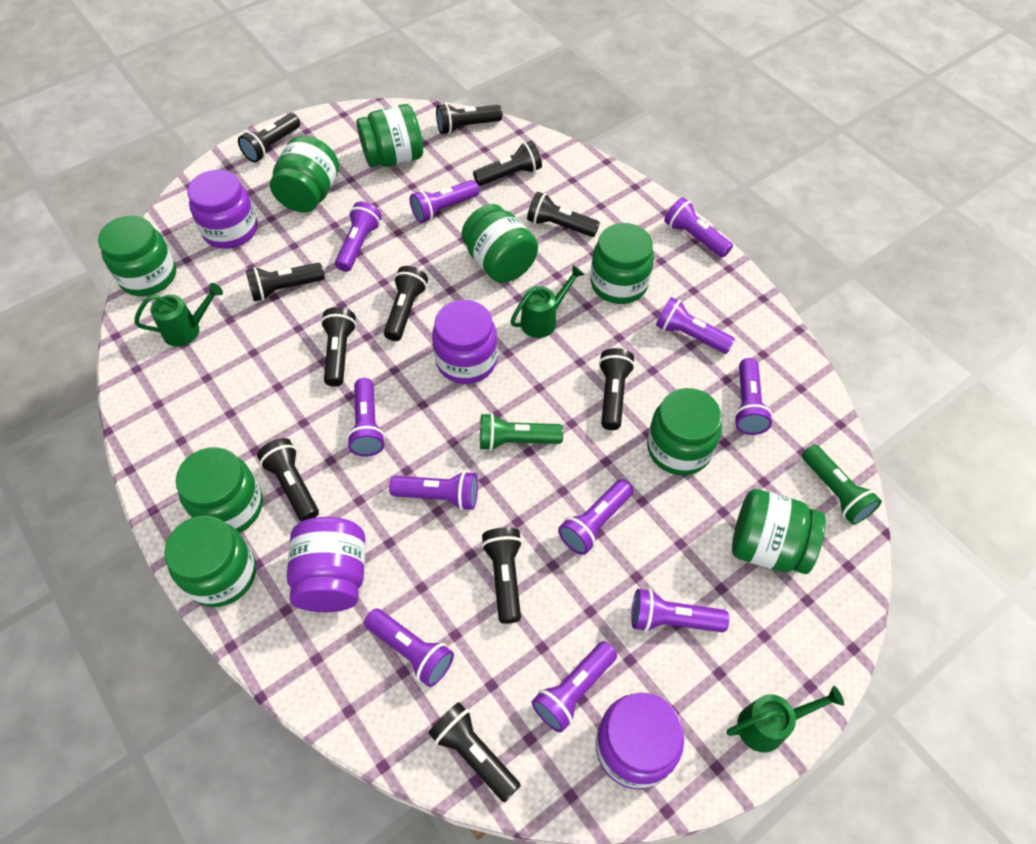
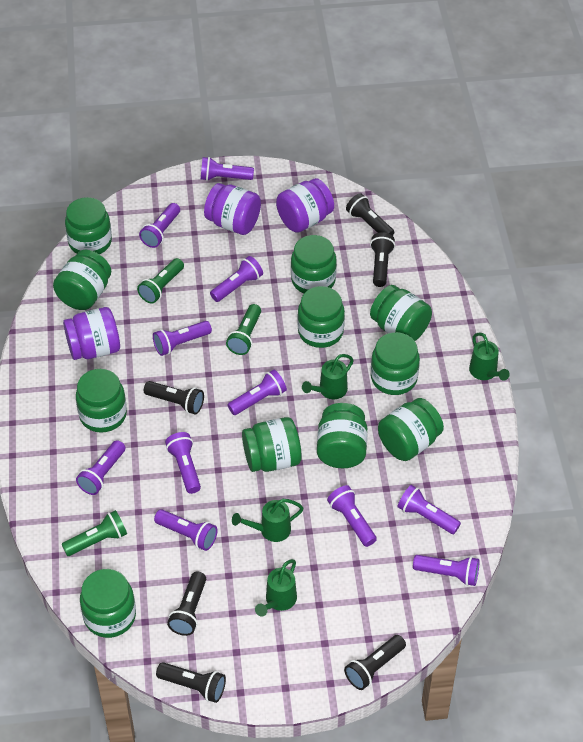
black flashlight: [238,113,300,162] [246,263,325,301] [257,438,319,522] [321,307,357,387] [384,266,428,341] [428,702,521,802] [436,103,502,134] [473,141,542,186] [482,527,522,624] [527,192,600,237] [599,348,635,430] = 11 -> [144,381,204,414] [156,662,226,703] [167,571,206,636] [344,635,406,690] [346,193,394,236] [370,232,395,287] = 6
green flashlight: [480,413,563,451] [802,445,882,524] = 2 -> [62,510,127,556] [137,258,184,304] [226,304,261,355] = 3
green jar: [98,215,176,296] [164,516,256,607] [176,447,263,533] [270,136,339,212] [356,104,423,167] [461,204,538,283] [591,223,654,304] [647,388,722,475] [732,489,826,574] = 9 -> [53,250,111,310] [65,197,112,254] [76,369,127,433] [80,569,136,638] [242,417,301,472] [291,235,337,293] [298,286,345,348] [317,403,367,468] [370,285,432,341] [371,332,420,395] [378,398,444,461] = 11
green watering can: [134,283,223,347] [510,265,585,338] [727,686,844,753] = 3 -> [232,499,303,542] [255,559,297,617] [302,354,354,399] [469,333,510,381] = 4
purple jar: [187,170,257,249] [287,517,365,612] [432,300,498,384] [596,693,684,789] = 4 -> [63,307,120,360] [204,183,261,235] [276,178,334,233] = 3

